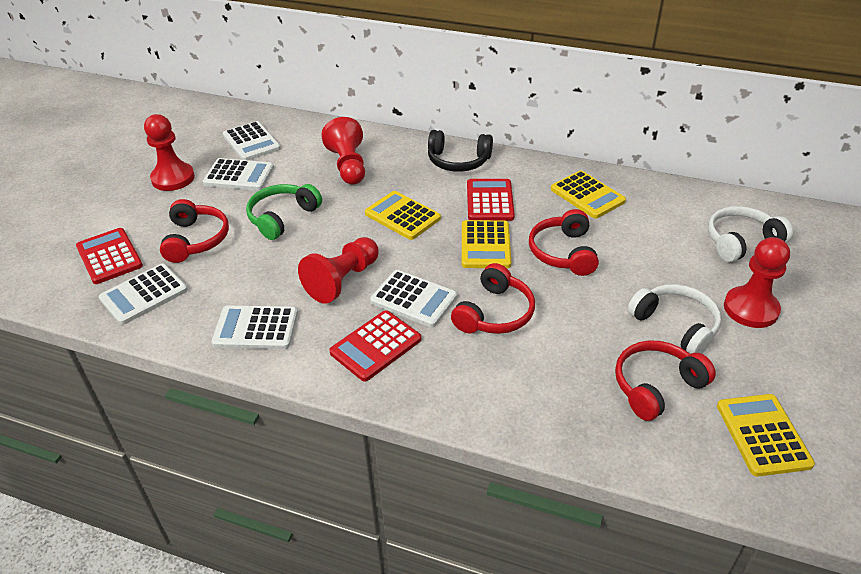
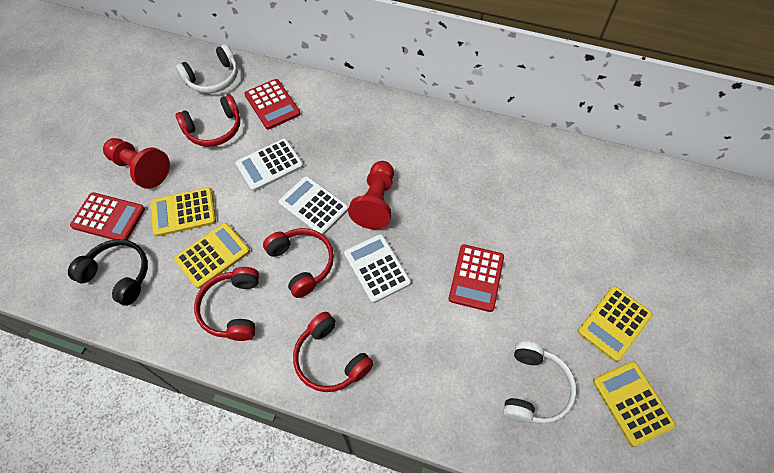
green headphones: [246,184,322,240] = 1 -> none = 0
red pawn: [144,114,195,191] [298,237,379,304] [321,117,365,185] [724,237,790,328] = 4 -> [103,138,170,189] [348,161,394,229] = 2
white calculator: [99,264,188,325] [203,158,274,190] [211,306,298,349] [223,121,281,160] [370,270,457,327] = 5 -> [235,139,303,191] [279,176,349,235] [344,234,411,303] = 3

